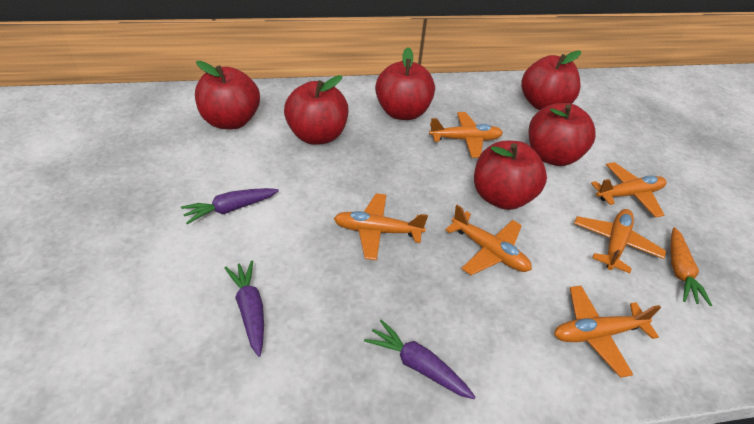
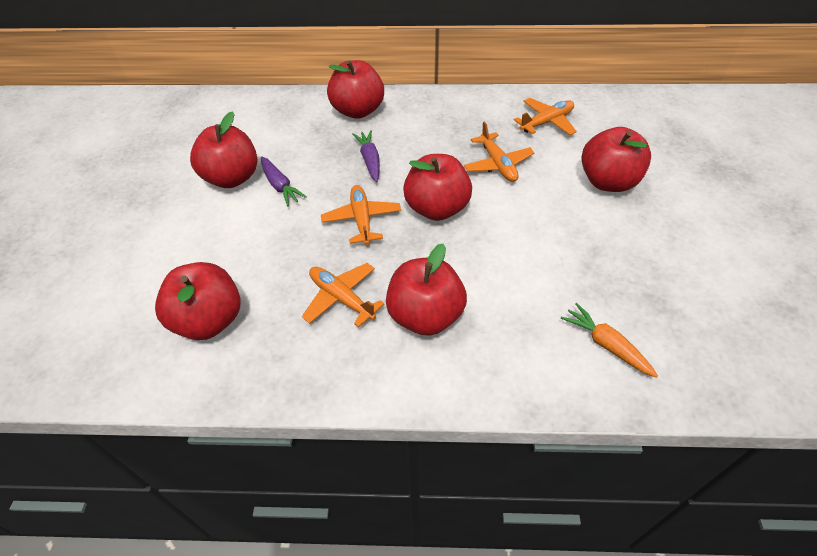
orange plane: [333,193,428,260] [429,112,503,158] [445,205,532,275] [554,286,661,378] [574,209,666,273] [591,162,666,218] = 6 -> [302,263,385,328] [321,185,401,245] [464,121,534,182] [514,98,577,135] = 4
purple carrot: [181,188,279,224] [225,260,264,357] [364,319,475,399] = 3 -> [261,156,307,206] [352,130,380,182] = 2

